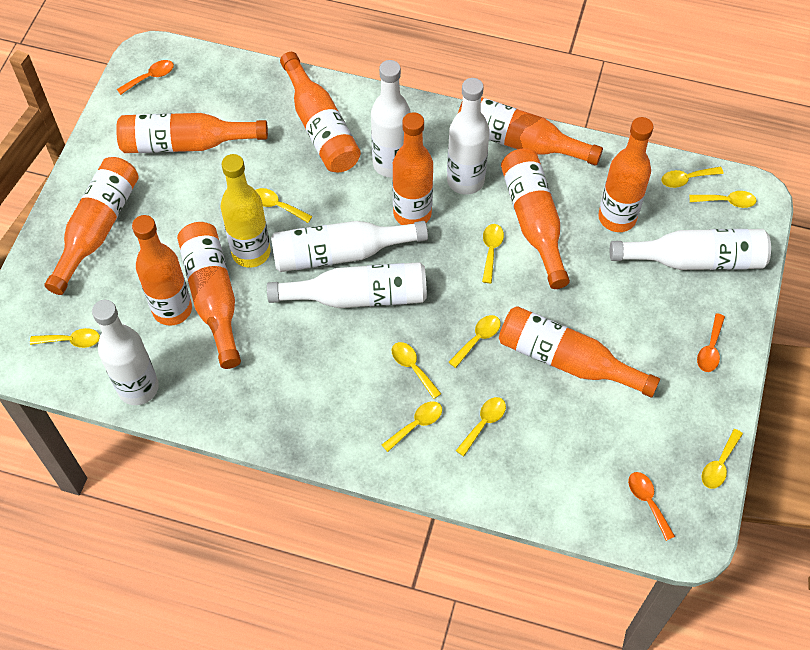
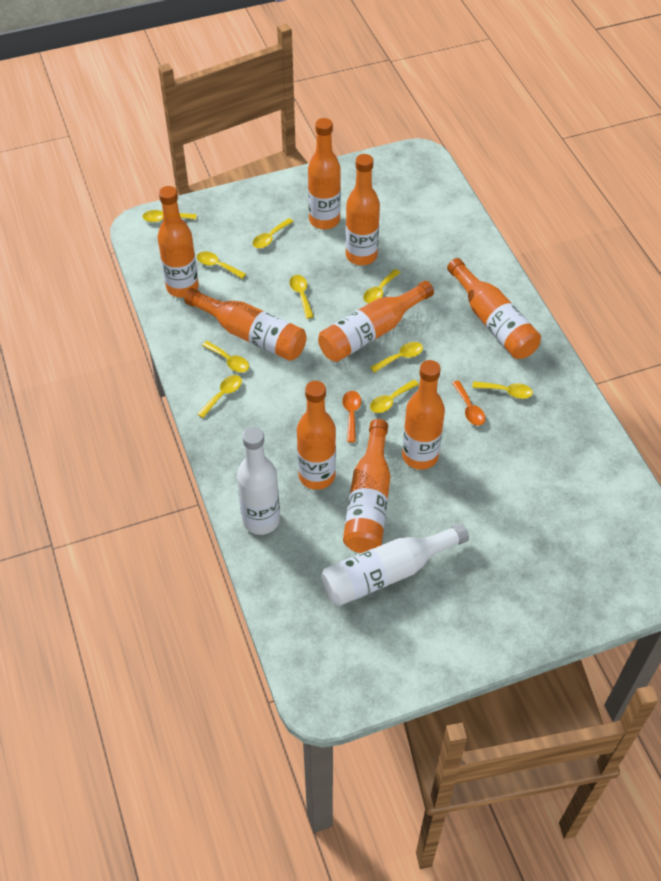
orange bottle: [45,157,139,295] [116,113,268,153] [132,215,192,326] [177,222,241,369] [280,52,361,172] [392,112,433,225] [458,97,603,166] [499,306,660,398] [501,148,570,289] [598,117,653,232] = 10 -> [158,186,199,298] [184,288,307,361] [297,381,336,490] [308,118,341,229] [318,281,434,362] [343,419,390,553] [345,154,380,265] [402,360,445,470] [447,258,541,359] = 9
orange spoon: [117,60,174,95] [628,472,675,541] [697,313,725,372] = 3 -> [342,391,361,443] [452,380,486,426] = 2
white bottle: [92,300,159,405] [267,262,427,308] [271,221,428,272] [371,60,411,178] [447,78,490,195] [610,229,771,270] = 6 -> [237,427,280,535] [321,523,469,606] = 2
yellow bottle: [221,154,270,268] = 1 -> none = 0

